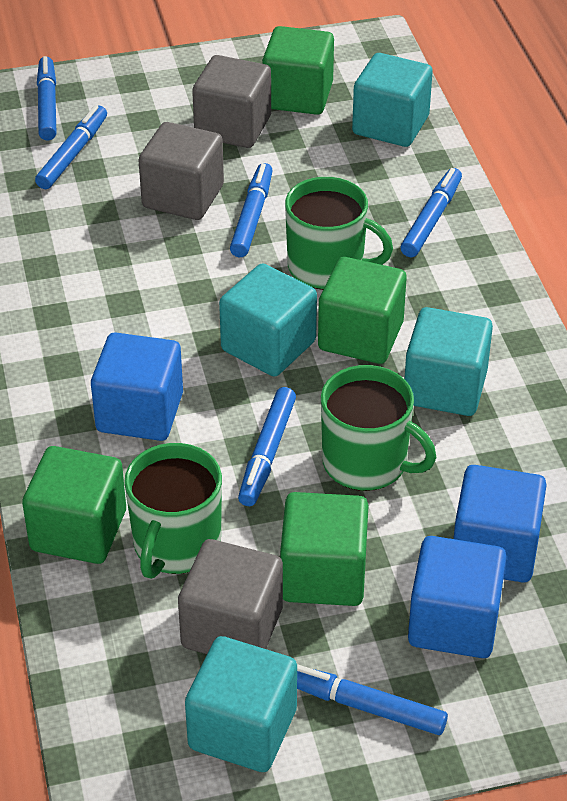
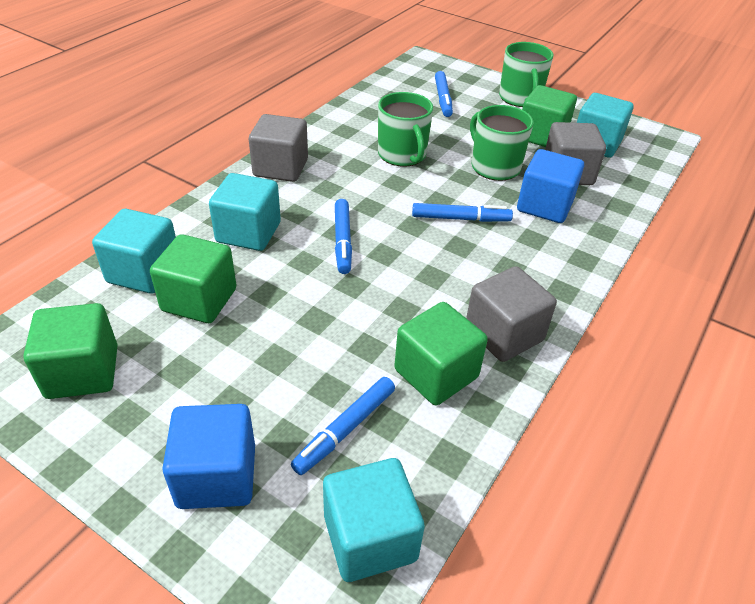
blue cube: [91,332,183,441] [408,536,507,658] [453,465,547,583] = 3 -> [162,404,255,509] [517,149,584,223] = 2
blue marker: [35,105,107,189] [37,56,56,141] [230,163,273,257] [238,387,296,506] [297,664,448,735] [400,168,462,257] = 6 -> [291,377,395,475] [335,199,352,274] [412,203,513,222] [435,71,453,117] = 4

